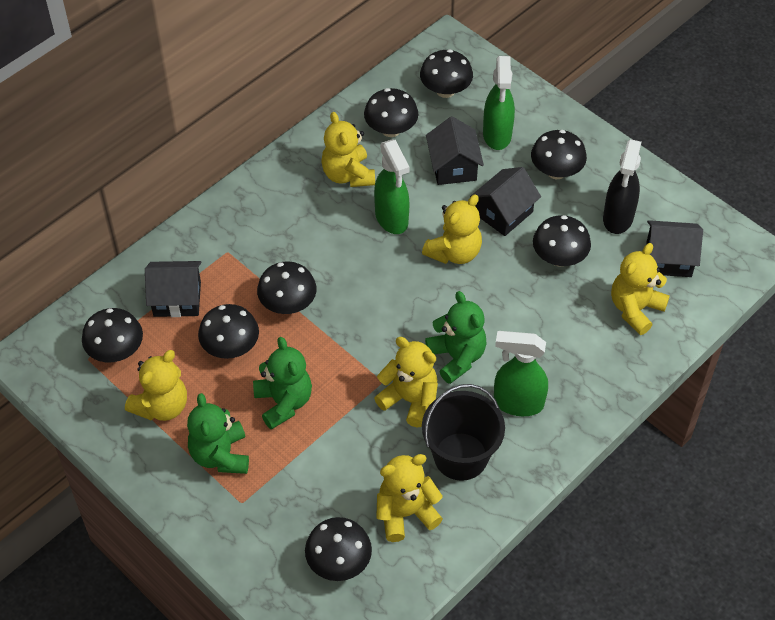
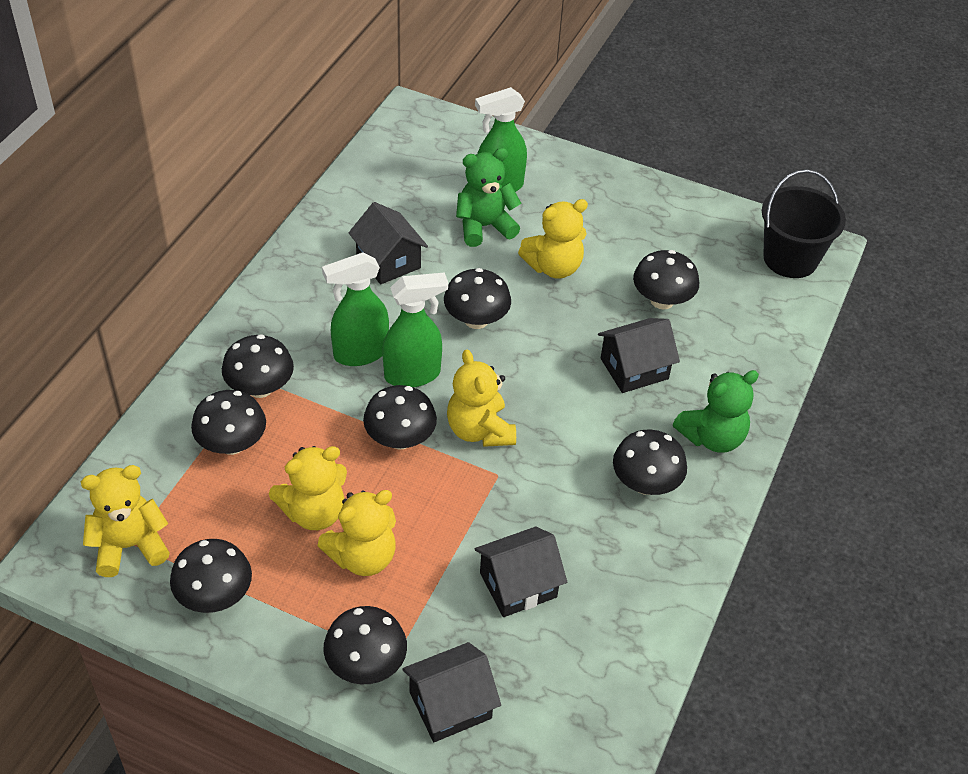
black spray bottle: [603,139,641,234] = 1 -> none = 0
green teddy bear: [187,393,249,474] [253,337,312,430] [425,291,487,384] = 3 -> [456,148,521,247] [673,370,759,453] = 2
yellow teddy bear: [125,350,187,421] [321,112,375,187] [374,337,438,427] [376,454,443,542] [422,194,482,264] [611,243,670,335] = 6 -> [81,465,170,577] [269,446,347,530] [317,490,396,576] [447,350,516,447] [518,199,588,279] = 5

